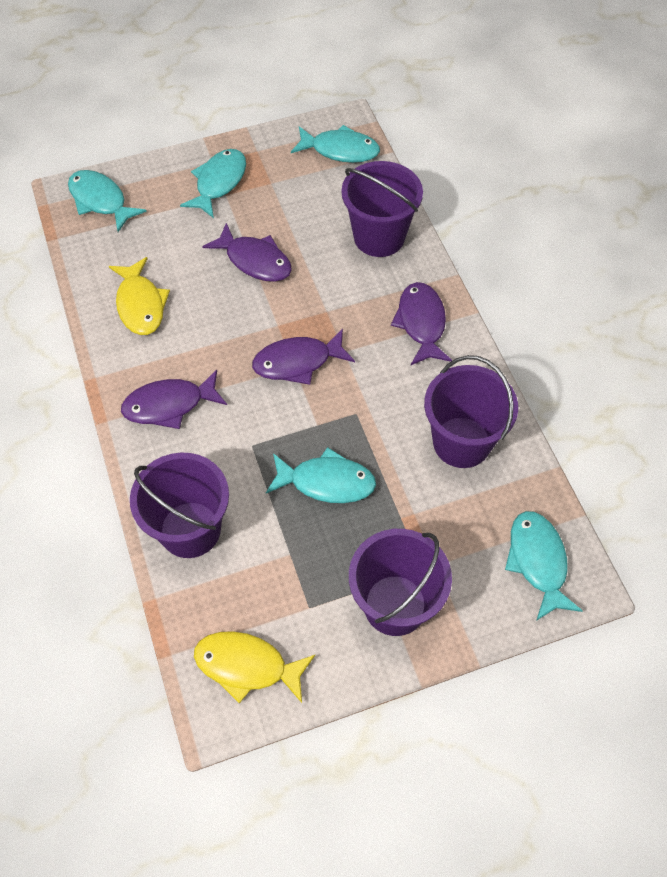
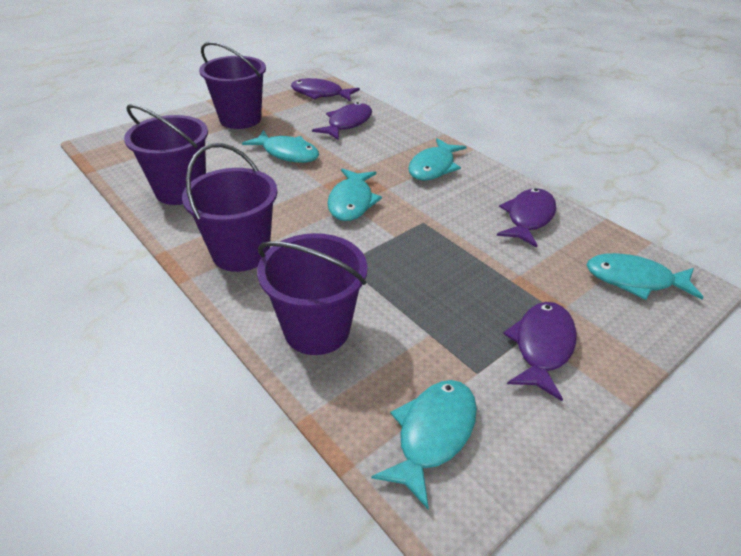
yellow fish: [109,257,170,335] [194,631,315,703] = 2 -> none = 0

